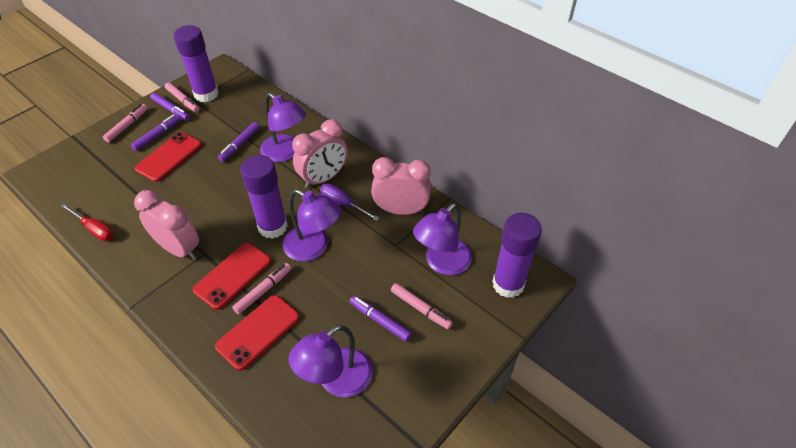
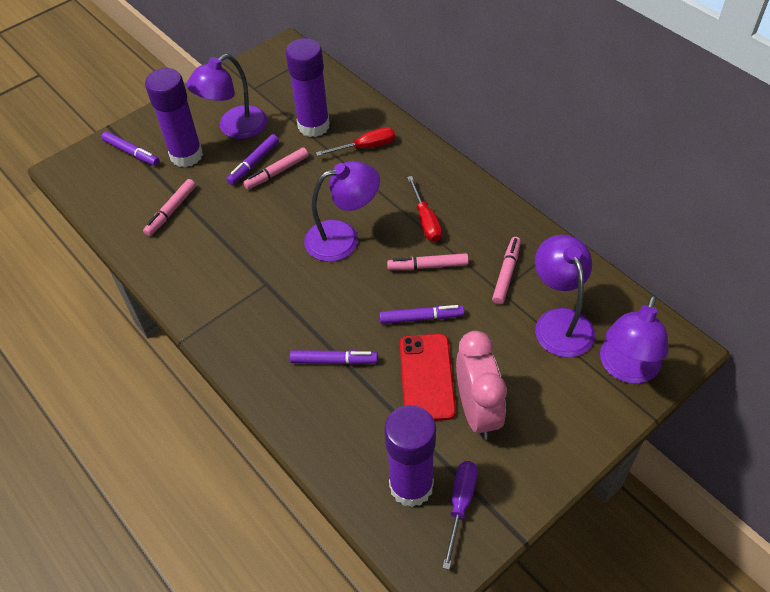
pink clock: [134,190,199,260] [292,119,347,188] [371,157,431,215] = 3 -> [456,331,507,440] = 1
red phone: [135,132,202,182] [193,243,271,310] [215,295,300,371] = 3 -> [400,334,456,421] = 1
red screwdriver: [60,204,113,241] = 1 -> [316,127,395,156] [407,176,442,242] = 2

